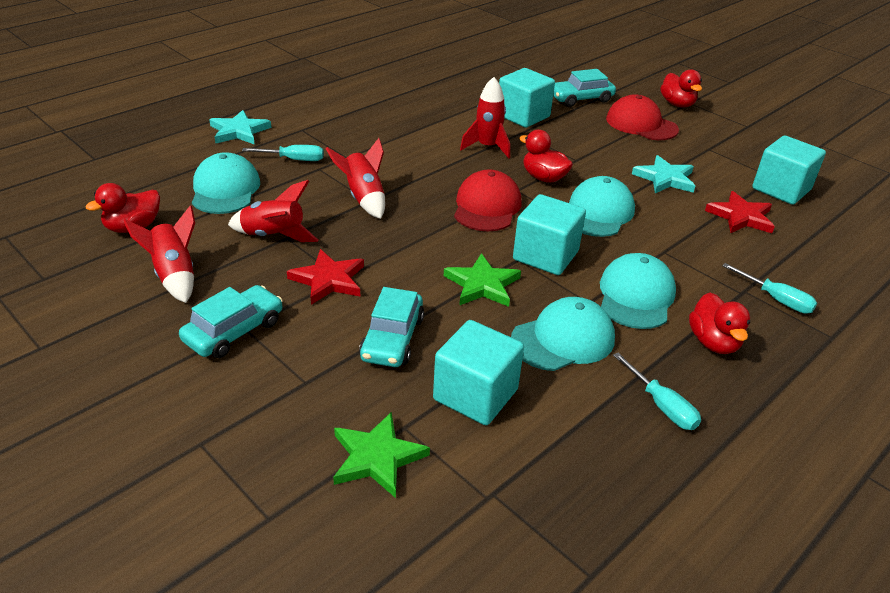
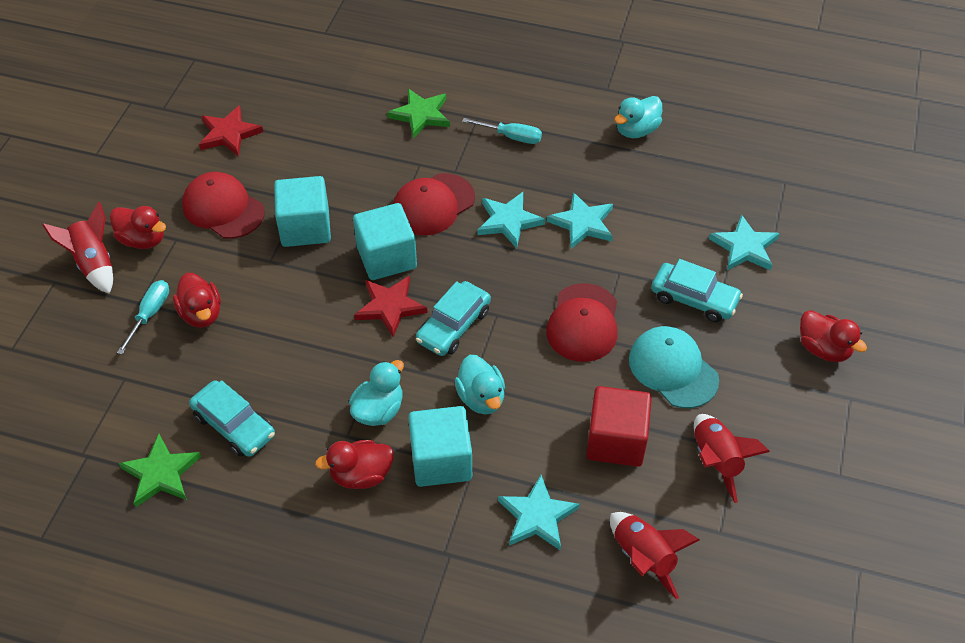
red cap: [454,169,521,231] [606,94,679,140] = 2 -> [182,172,265,239] [393,173,475,235] [546,283,618,362] = 3
red cube: none = 0 -> [586,386,652,467] = 1
red rocket: [123,205,195,303] [228,180,319,242] [326,138,385,219] [460,77,510,158] = 4 -> [42,202,113,294] [610,512,700,599] [694,414,770,503] = 3
turquoise cap: [192,152,260,214] [511,297,615,371] [569,176,635,237] [600,253,676,329] = 4 -> [629,326,719,408] = 1
turquoise cube: [433,320,524,425] [499,68,555,128] [513,194,586,275] [752,135,826,205] = 4 -> [274,176,331,247] [353,203,417,280] [409,406,472,487] = 3
turquoise duck: none = 0 -> [349,360,404,426] [455,355,505,414] [614,96,662,138] = 3
turquoise screwdriver: [242,145,324,161] [613,353,701,430] [722,263,817,313] = 3 -> [117,280,169,355] [462,118,542,144] = 2
turquoise star: [209,110,271,145] [632,155,695,193] = 2 -> [477,192,545,248] [498,475,580,551] [547,192,613,249] [709,214,780,271] = 4

